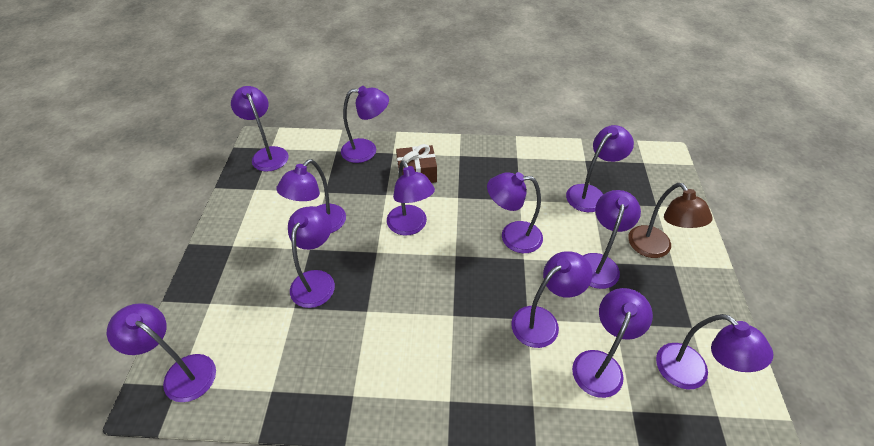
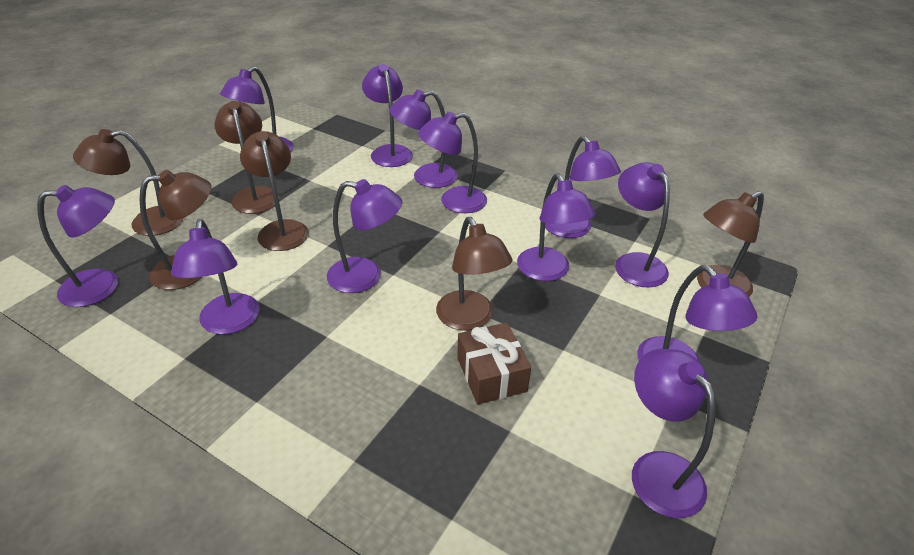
brown lamp: [628,183,713,258] = 1 -> [73,129,183,236] [140,170,211,290] [214,101,279,214] [240,131,309,251] [436,217,512,330] [697,191,764,296] = 6

